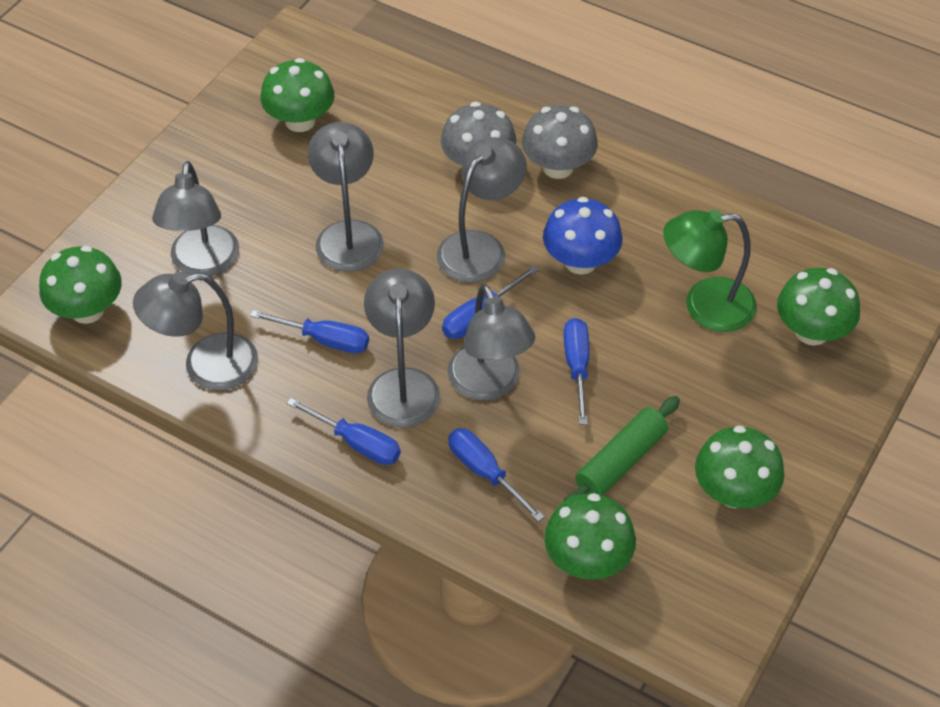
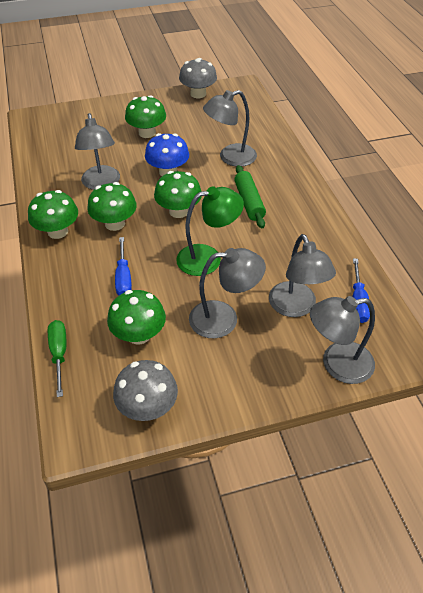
blue screwdriver: [250,310,369,353] [287,398,401,465] [442,265,538,339] [448,428,544,522] [564,318,589,425] = 5 -> [115,237,132,295] [352,258,370,323] = 2
green screwdriver: none = 0 -> [48,320,66,397] = 1
grey lamp: [133,272,258,391] [152,161,239,277] [308,122,384,272] [364,269,440,427] [437,137,526,283] [448,284,535,401] = 6 -> [75,113,120,190] [189,248,266,338] [203,90,257,167] [269,234,336,317] [310,296,375,384] = 5

